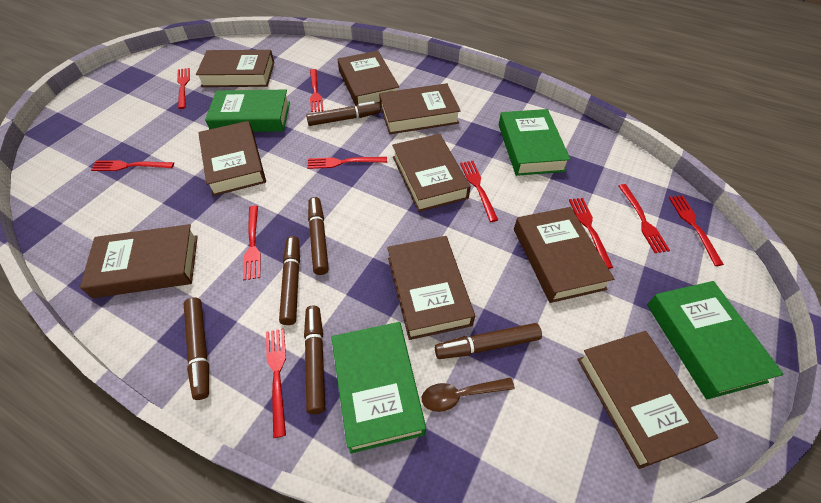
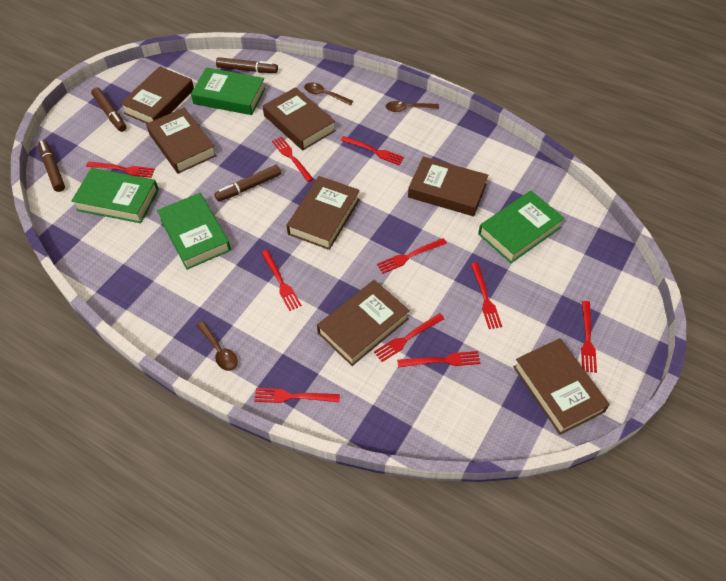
brown book: [80,224,198,298] [196,50,274,87] [198,121,266,196] [338,51,399,106] [379,83,461,134] [387,236,475,340] [392,134,471,212] [514,207,614,303] [577,331,718,469] = 9 -> [120,66,194,124] [146,108,217,174] [263,87,336,150] [287,176,360,250] [317,280,410,366] [408,157,488,216] [513,338,610,435] = 7
brown marker: [184,298,209,400] [279,236,300,325] [304,306,325,414] [306,101,381,126] [308,197,329,275] [435,323,542,359] = 6 -> [38,140,65,192] [91,87,127,132] [214,165,281,202] [216,57,278,73] = 4
brown spoon: [422,377,515,412] = 1 -> [196,321,238,371] [304,83,353,105] [386,101,439,112] = 3

